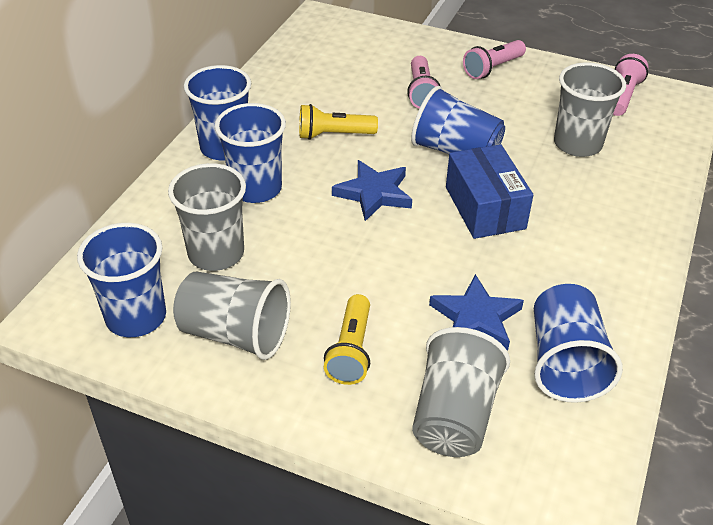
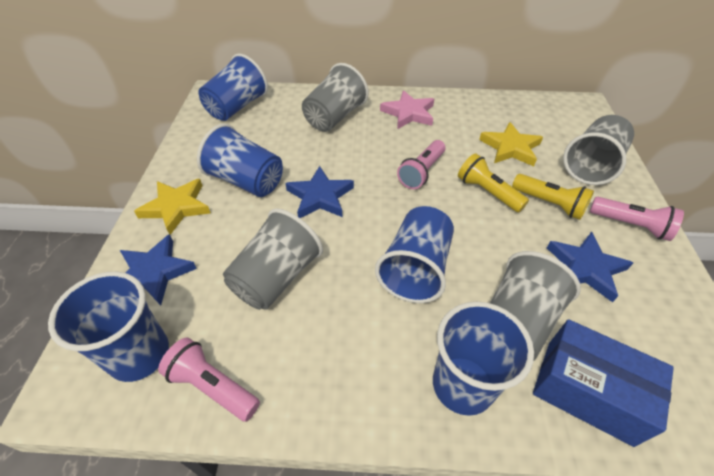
blue star: [332,160,412,221] [429,274,524,350] = 2 -> [120,234,197,305] [286,166,354,218] [547,232,633,303] = 3
pink star: none = 0 -> [380,90,434,129] = 1
yellow star: none = 0 -> [134,179,211,235] [479,122,543,166] = 2

